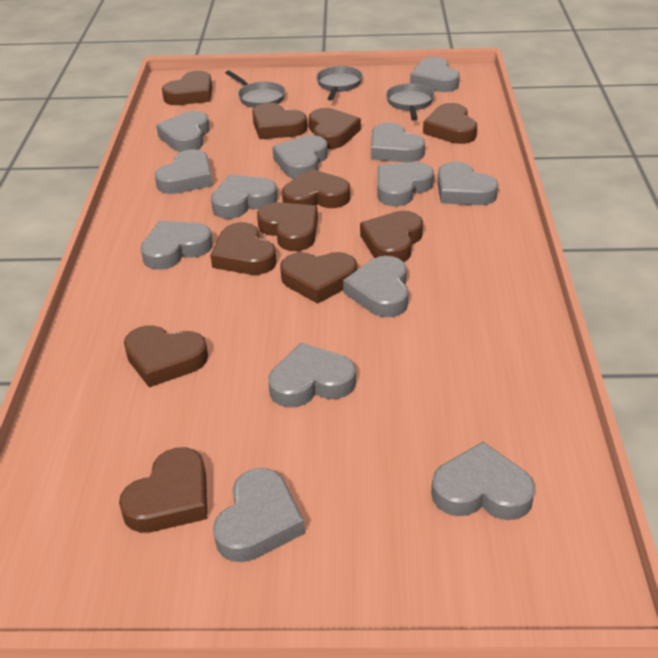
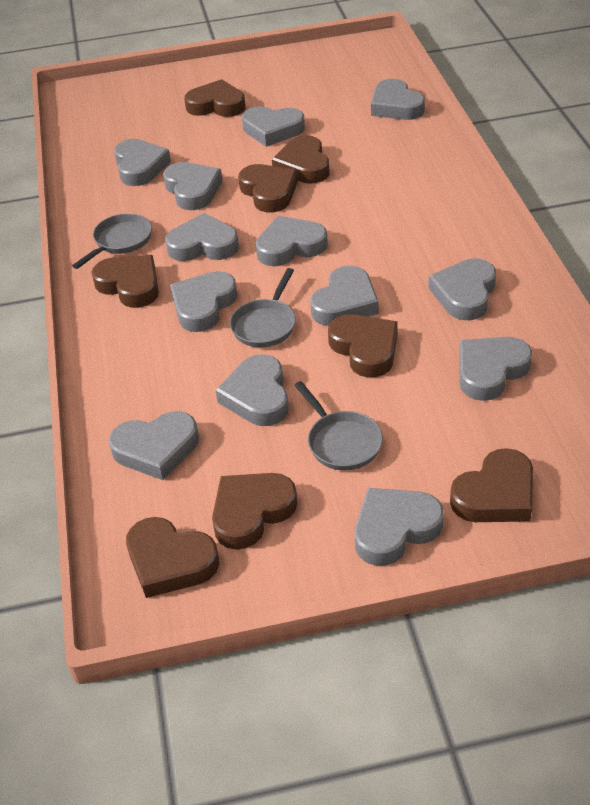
brown heart: [119,447,207,533] [124,325,208,387] [162,71,212,105] [210,222,277,275] [252,103,307,139] [257,202,318,251] [280,252,357,304] [282,169,350,208] [309,108,361,149] [360,211,423,262] [423,103,477,144] = 11 -> [91,255,159,308] [126,517,219,598] [184,79,246,117] [212,473,298,550] [238,164,298,212] [272,135,329,184] [328,314,398,377] [450,448,533,522] = 8

